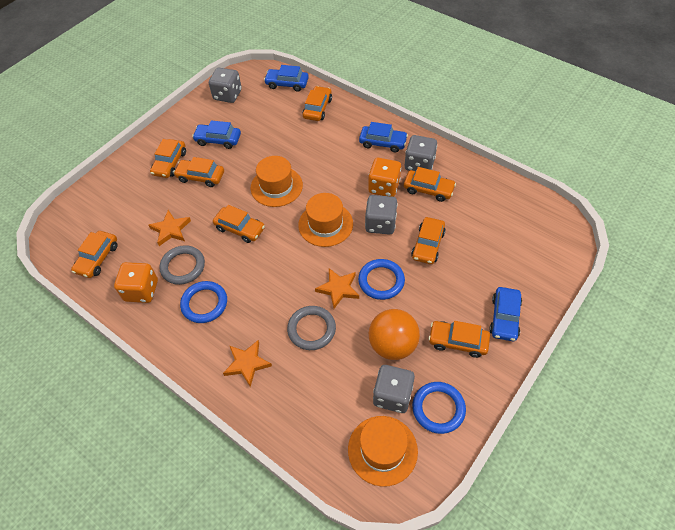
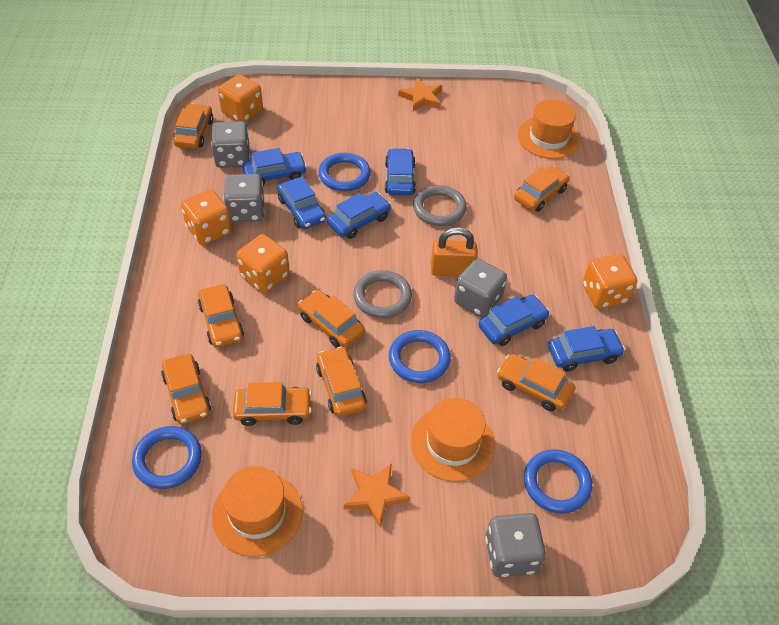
blue car: [192,120,241,149] [264,65,309,92] [359,122,408,153] [489,287,522,341] = 4 -> [242,148,307,186] [277,176,326,229] [327,192,391,239] [385,148,416,196] [478,295,550,346] [548,326,625,372] = 6
blue ring: [180,281,227,323] [358,259,405,300] [412,382,466,434] = 3 -> [132,426,202,489] [319,153,371,191] [389,330,451,383] [524,449,592,514] = 4
orange ball: [369,309,420,360] = 1 -> none = 0
orange dice: [114,262,158,303] [368,158,401,197] = 2 -> [181,189,232,245] [218,74,263,122] [236,234,289,293] [583,254,637,309] = 4
orange padlock: none = 0 -> [431,227,478,276] = 1
orange star: [149,210,191,246] [223,340,272,387] [315,268,359,309] = 3 -> [343,463,410,527] [398,78,442,111] = 2

